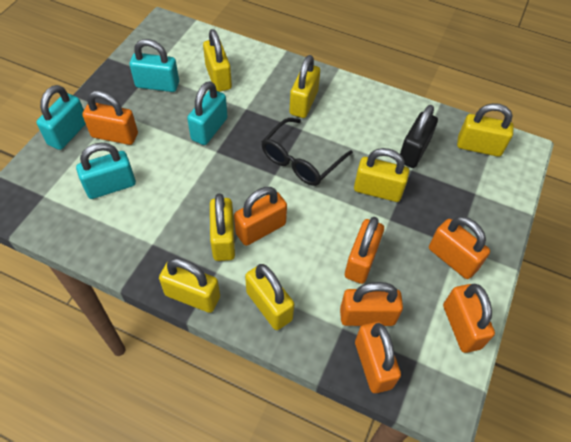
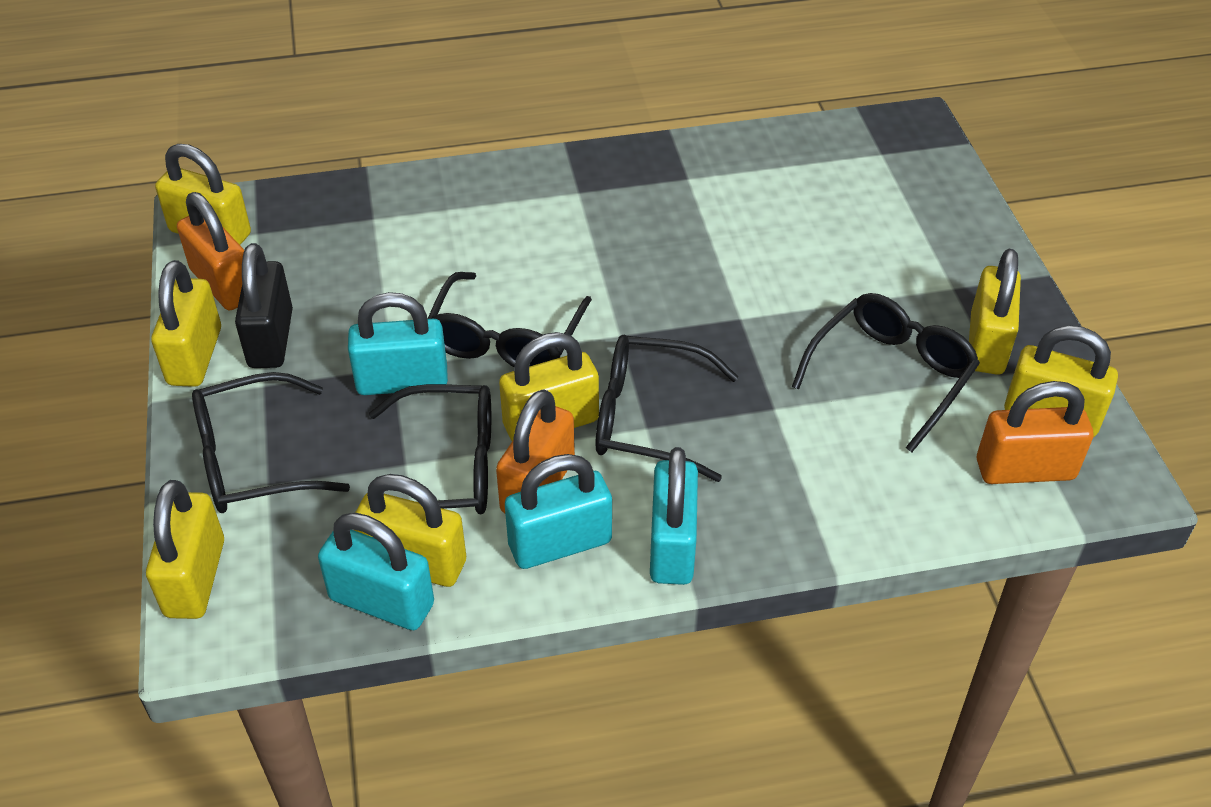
black glasses: [261,118,353,186] = 1 -> [192,372,350,513] [369,384,491,514] [427,272,592,367] [595,335,738,482] [792,293,980,452] = 5
orange padlock: [82,91,138,145] [234,187,287,246] [340,282,403,326] [345,217,384,284] [355,322,401,393] [429,216,490,279] [443,284,495,353] = 7 -> [177,192,244,311] [496,389,575,513] [977,381,1093,484] = 3

